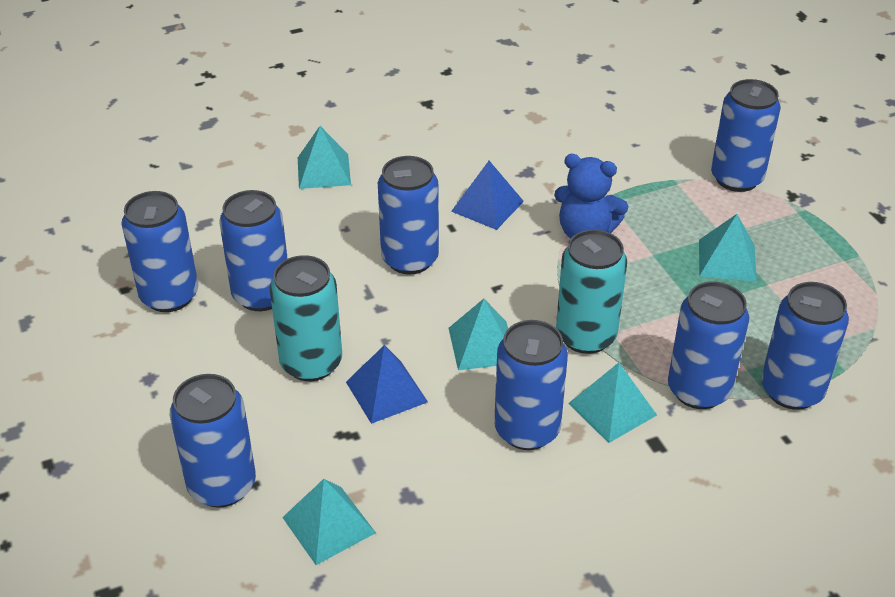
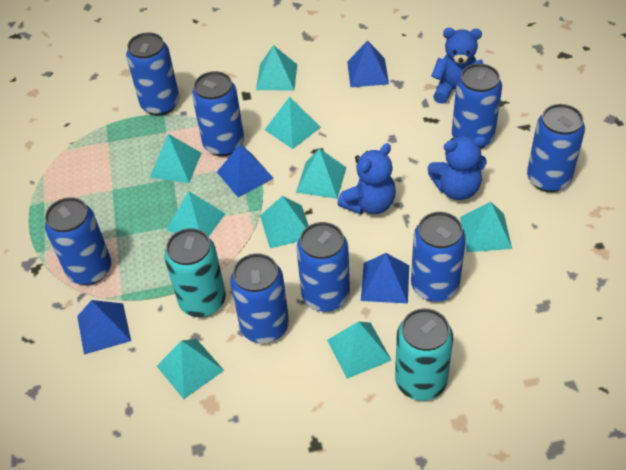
blue pyramid: [346,345,428,424] [451,161,524,230] = 2 -> [77,300,131,355] [217,144,274,197] [347,41,389,87] [361,253,409,304] = 4
blue teddy bear: [554,154,628,239] = 1 -> [337,143,396,215] [428,136,487,200] [431,28,483,104] = 3
turquoise pyramid: [282,479,376,565] [298,126,351,189] [448,299,508,370] [568,363,657,443] [699,214,757,282] = 5 -> [150,134,201,183] [157,339,224,399] [166,191,226,237] [256,45,297,91] [260,196,309,248] [265,97,321,149] [296,148,347,199] [327,322,392,379] [460,202,512,252] = 9

